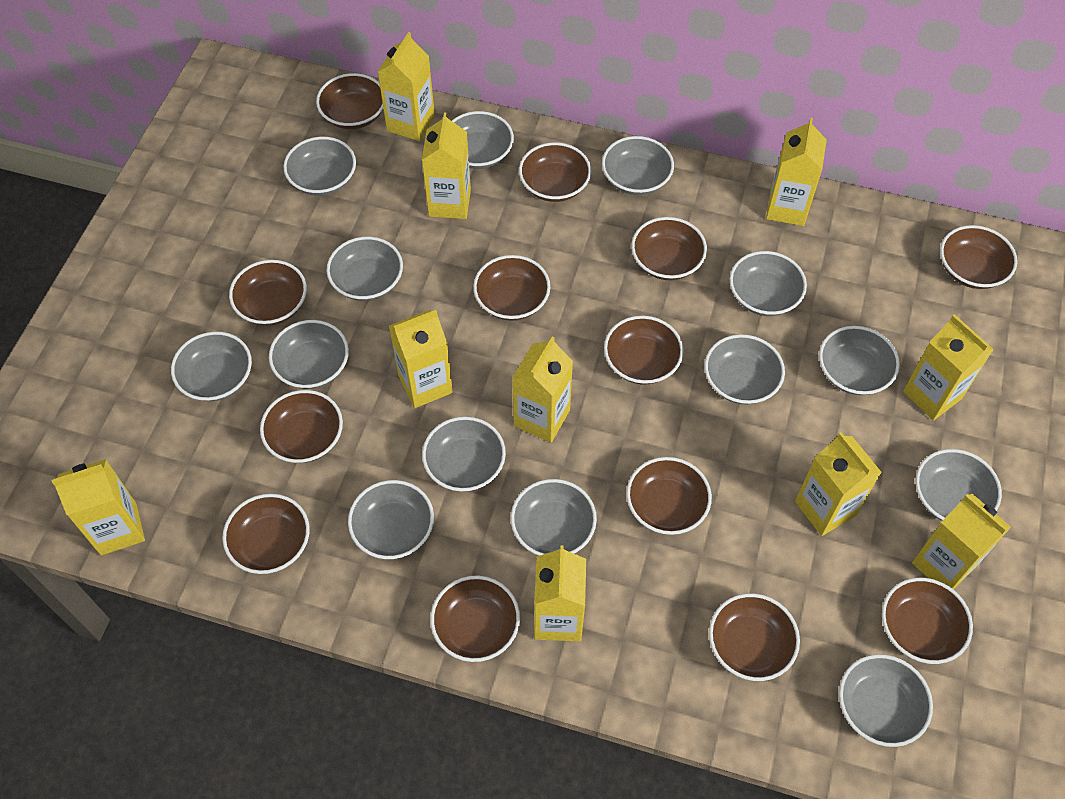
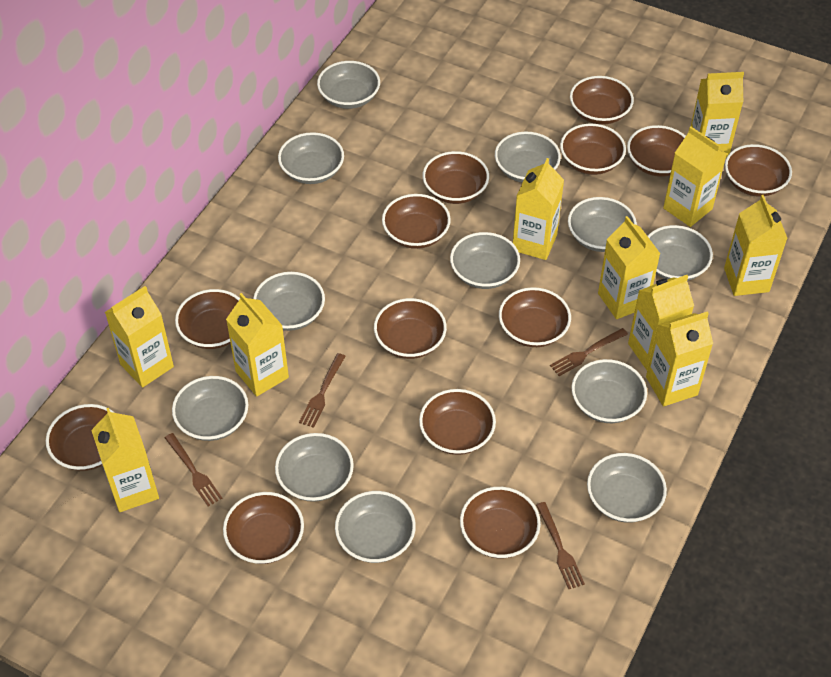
brown fork: none = 0 -> [165,433,222,506] [299,353,346,428] [536,502,585,589] [550,328,628,376] = 4
grey bowl: [171,332,252,401] [269,320,349,389] [283,137,356,196] [327,237,403,301] [348,480,434,559] [422,417,506,492] [452,111,514,169] [511,479,597,556] [602,136,674,195] [705,334,785,404] [730,251,807,316] [819,326,900,395] [839,654,933,747] [916,449,1002,521] = 14 -> [172,376,248,441] [253,272,325,331] [275,433,354,502] [278,132,344,184] [317,61,380,109] [335,491,416,563] [450,232,520,289] [495,132,561,183] [568,197,637,252] [572,359,647,423] [587,453,667,523] [648,225,713,281] = 12

